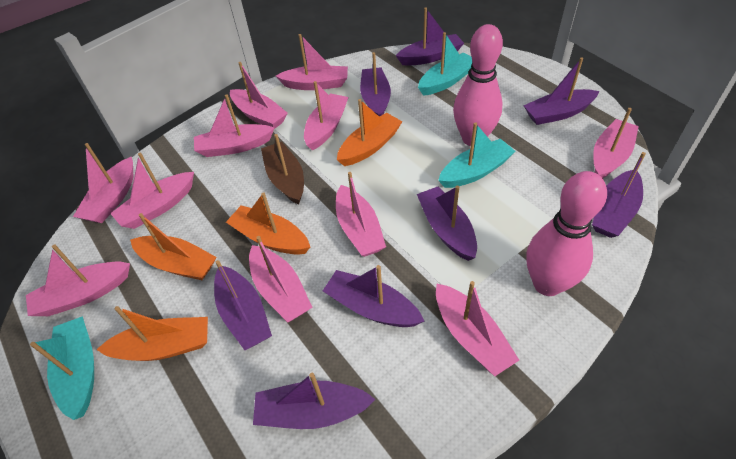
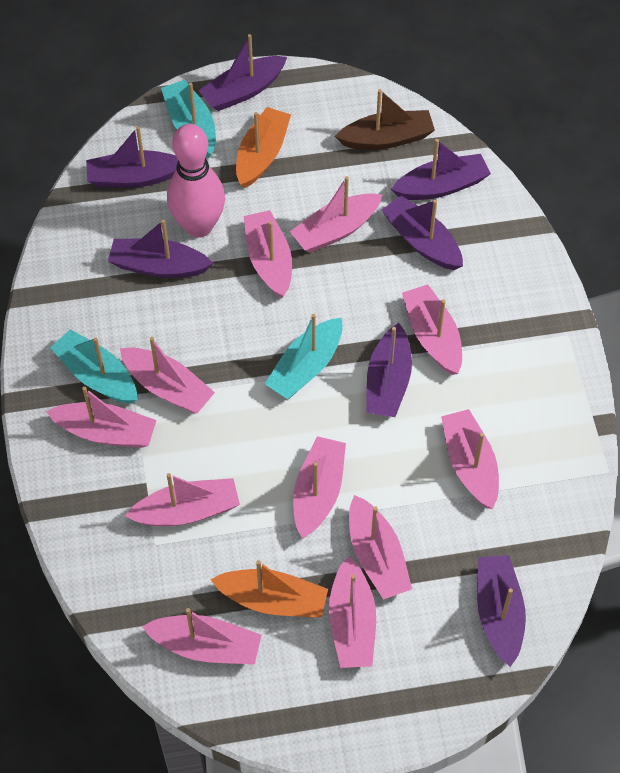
orange boat: [96,306,208,361] [130,213,216,280] [226,192,310,255] [337,99,402,166] = 4 -> [210,560,328,618] [236,107,291,188] = 2
pink bowling pin: [453,24,503,146] [526,171,607,296] = 2 -> [167,124,225,238] = 1
purple boat: [214,260,272,350] [253,373,376,429] [323,265,424,327] [360,52,391,117] [396,7,464,66] [417,186,477,261] [523,57,599,125] [592,152,646,238] = 8 -> [86,126,178,188] [108,220,213,278] [198,34,287,111] [366,323,412,417] [382,195,463,270] [391,139,491,200] [477,555,526,667] = 7

